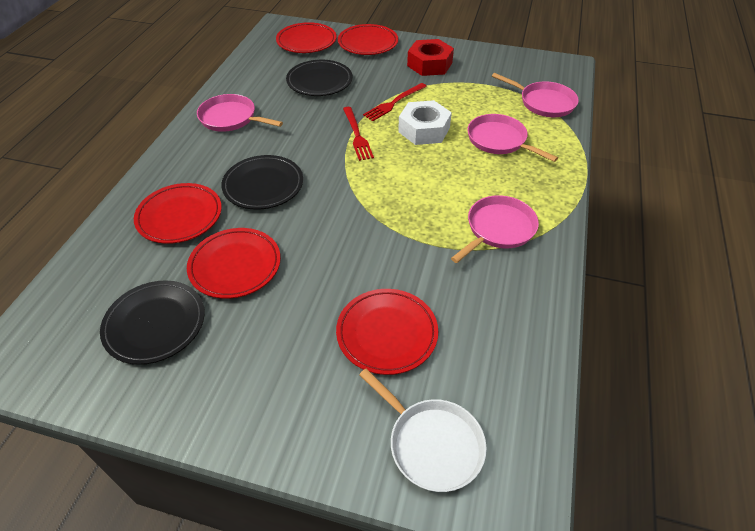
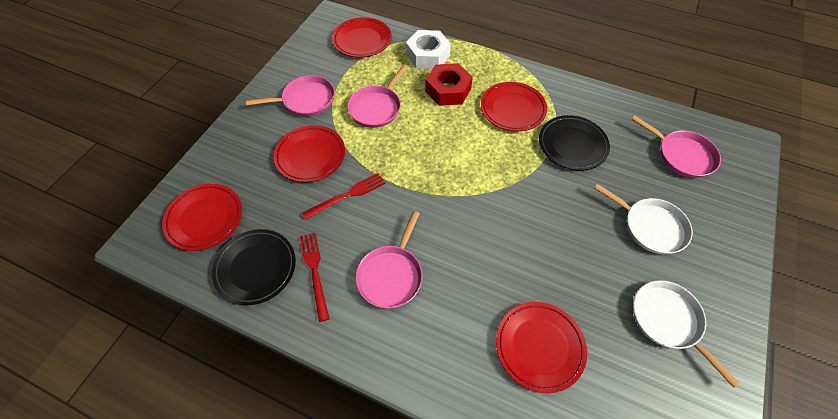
black plate: [100,280,205,365] [221,155,303,210] [286,60,352,96] = 3 -> [212,229,296,305] [539,115,610,171] = 2
white pan: [359,369,487,492] = 1 -> [594,184,693,254] [633,280,740,388] = 2

